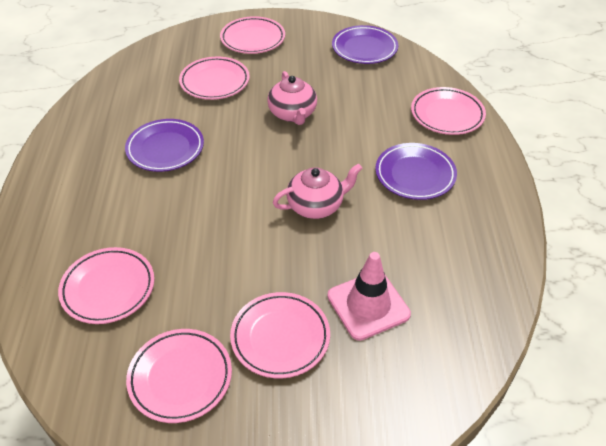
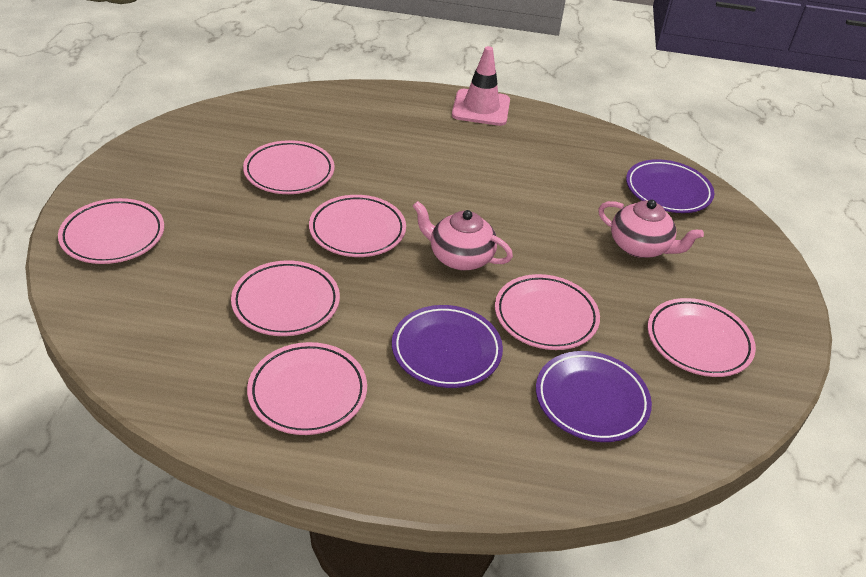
pink plate: [58,247,154,324] [126,329,232,423] [179,57,250,100] [220,16,285,54] [230,292,330,378] [411,87,486,135] = 6 -> [58,198,164,264] [231,260,340,336] [243,140,335,194] [247,342,367,435] [309,195,406,257] [495,274,600,350] [647,298,756,377] = 7

